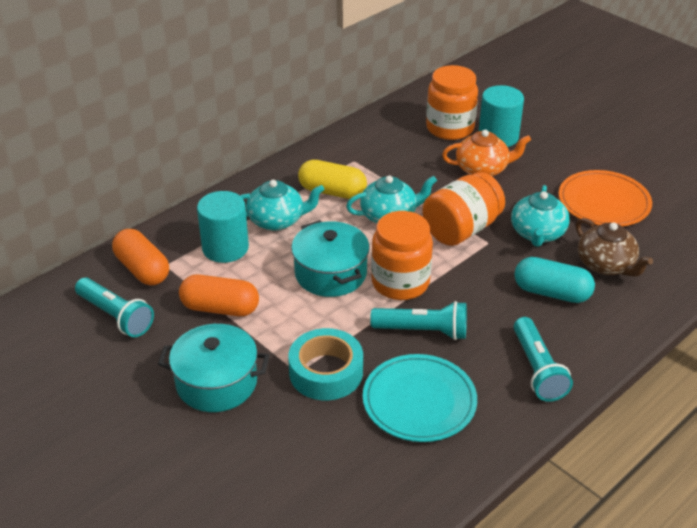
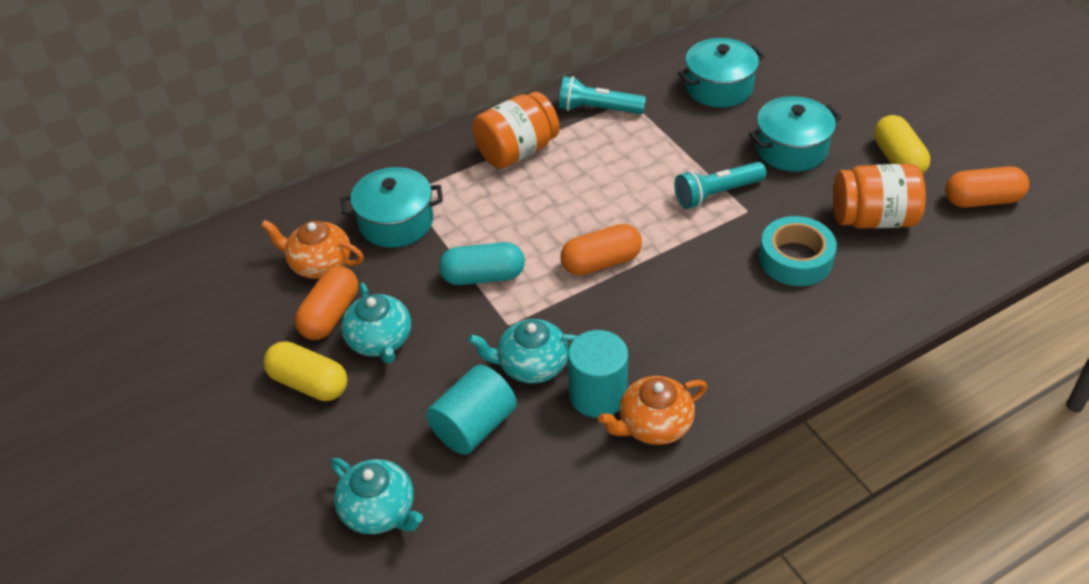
brown teapot: [576,218,653,277] = 1 -> none = 0
orange capsule: [112,229,169,285] [179,275,259,316] = 2 -> [295,266,358,340] [560,224,642,276] [945,166,1029,208] = 3
orange jar: [371,211,433,300] [423,172,505,246] [426,65,478,140] = 3 -> [472,92,559,169] [833,164,926,229] = 2
orange plate: [559,170,652,226] = 1 -> none = 0
orange teapot: [442,130,531,176] = 1 -> [261,220,364,279] [598,376,707,445] = 2
turquoise flashlight: [75,278,154,337] [370,301,467,340] [513,317,573,402] = 3 -> [559,76,646,114] [674,162,766,209] = 2
turquoise plate: [363,354,477,442] = 1 -> none = 0
turquoise pot: [158,324,269,412] [291,220,370,297] = 2 -> [341,167,443,248] [678,38,765,107] [749,96,842,172] = 3
yellow capsule: [298,160,367,199] = 1 -> [263,341,348,401] [874,115,930,174] = 2

